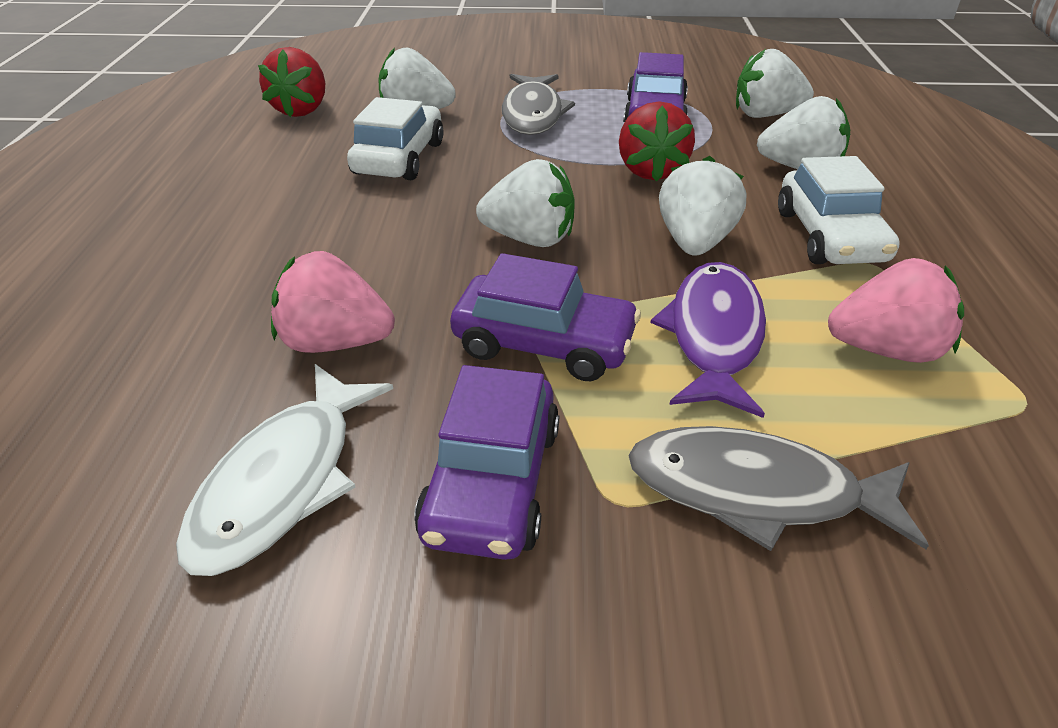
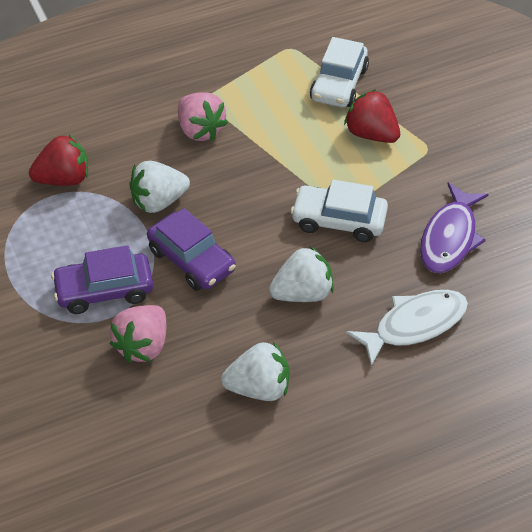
grey fish: [502,74,575,135] [628,426,929,551] = 2 -> none = 0
purple car: [414,365,559,560] [450,253,641,381] [623,52,688,123] = 3 -> [51,245,153,314] [147,208,236,291] = 2
white strawberry: [378,47,456,109] [476,159,575,247] [659,156,746,256] [736,49,814,118] [757,96,850,169] = 5 -> [130,161,190,213] [221,342,289,401] [269,246,334,302] = 3

